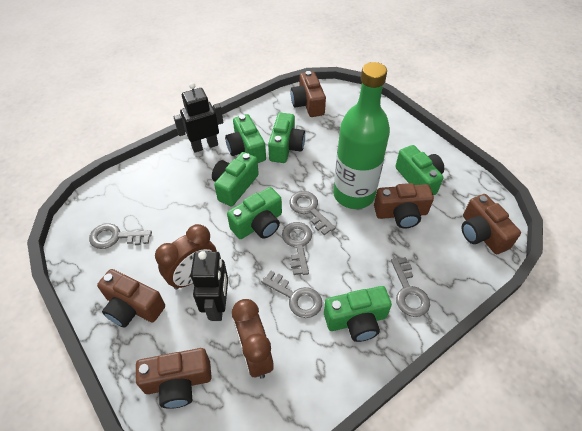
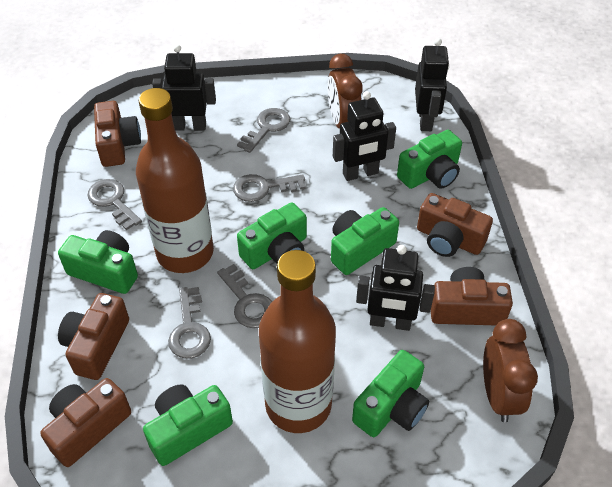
black robot: [174,82,224,153] [191,251,228,321] = 2 -> [152,44,216,131] [333,91,396,181] [356,245,435,331] [415,38,449,131] = 4
brown bottle: none = 0 -> [136,88,214,273] [259,250,336,433] = 2
green bottle: [333,62,390,209] = 1 -> none = 0

